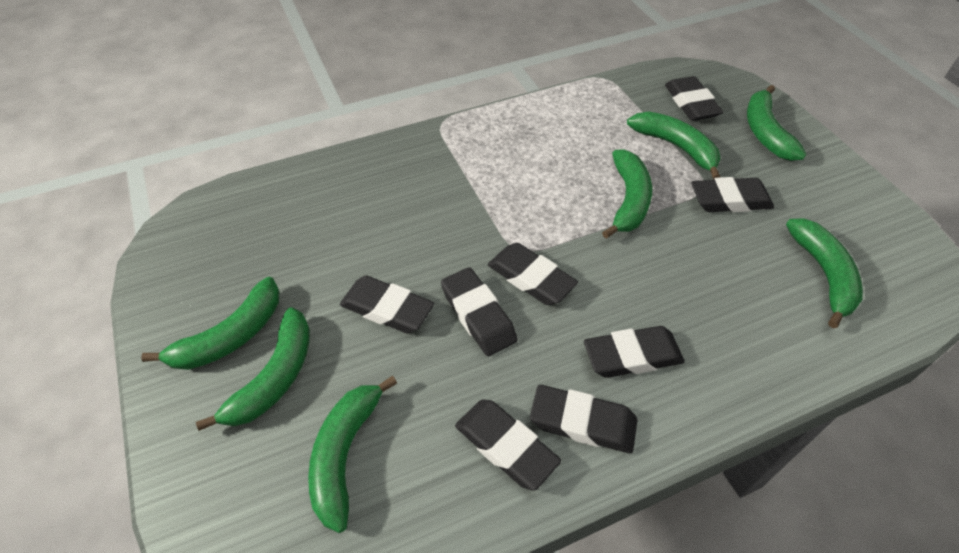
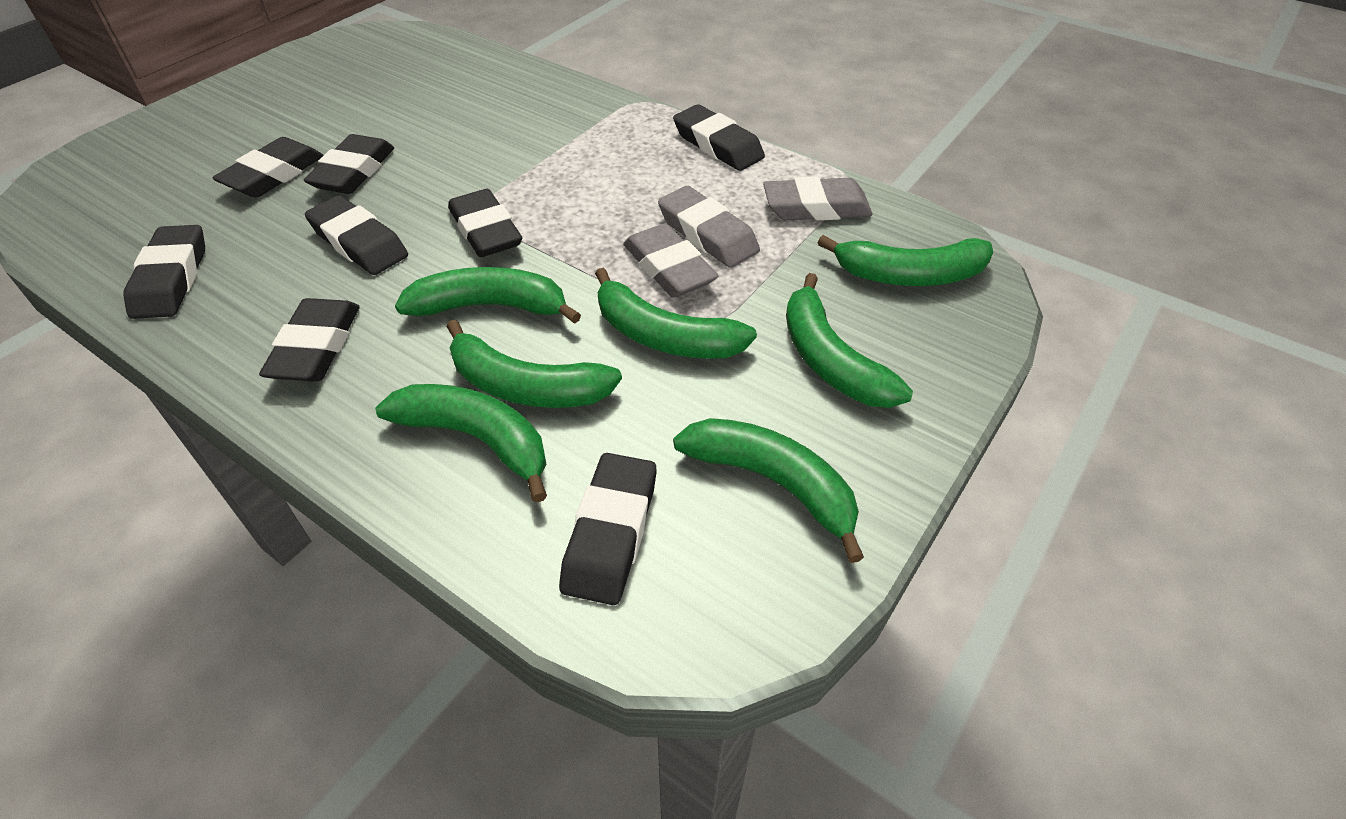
grey eraser: none = 0 -> [623,223,718,297] [658,186,760,268] [763,176,873,221] = 3

